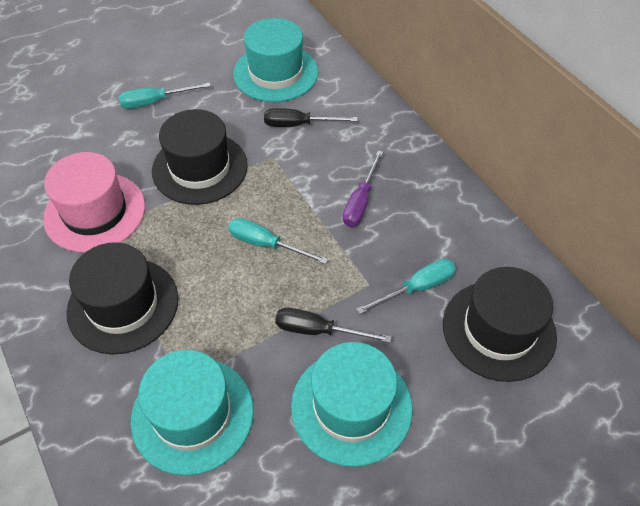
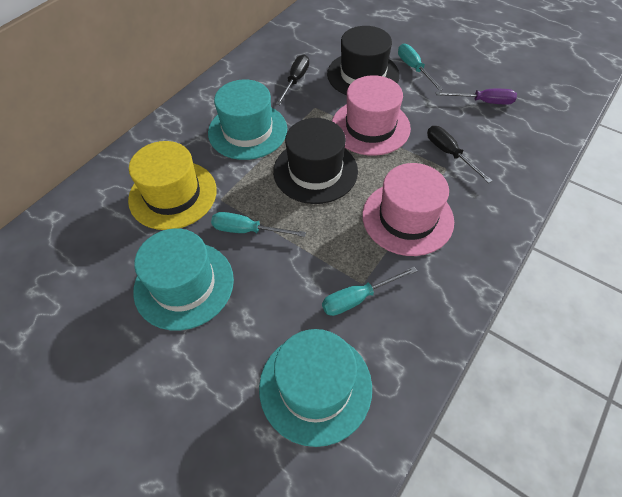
black hat: [66,242,178,354] [152,109,248,205] [443,267,557,382] = 3 -> [273,118,358,204] [327,26,400,95] = 2
pink hat: [43,152,145,253] = 1 -> [332,75,411,156] [362,163,454,256] = 2
yellow hat: none = 0 -> [128,141,217,230] = 1

